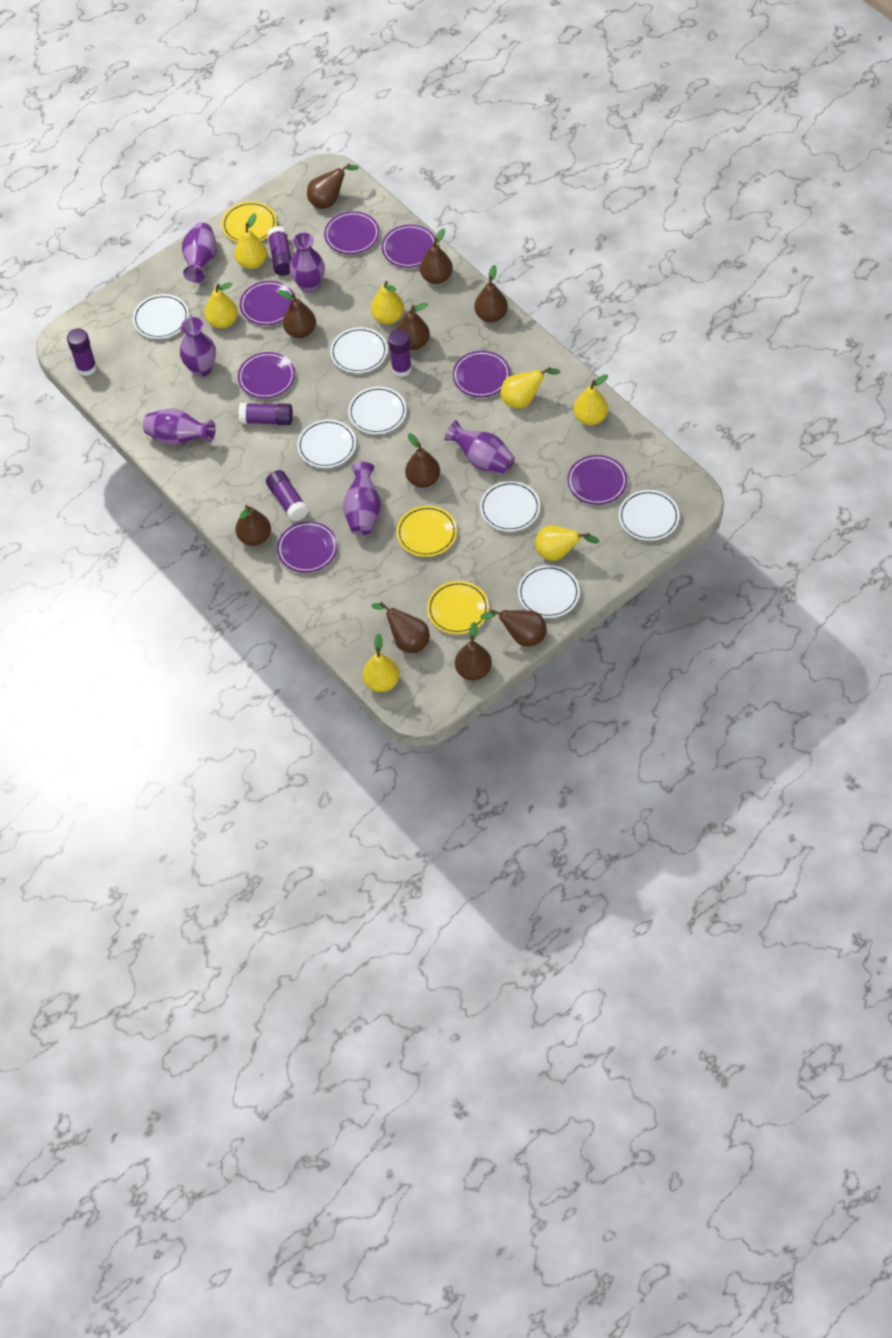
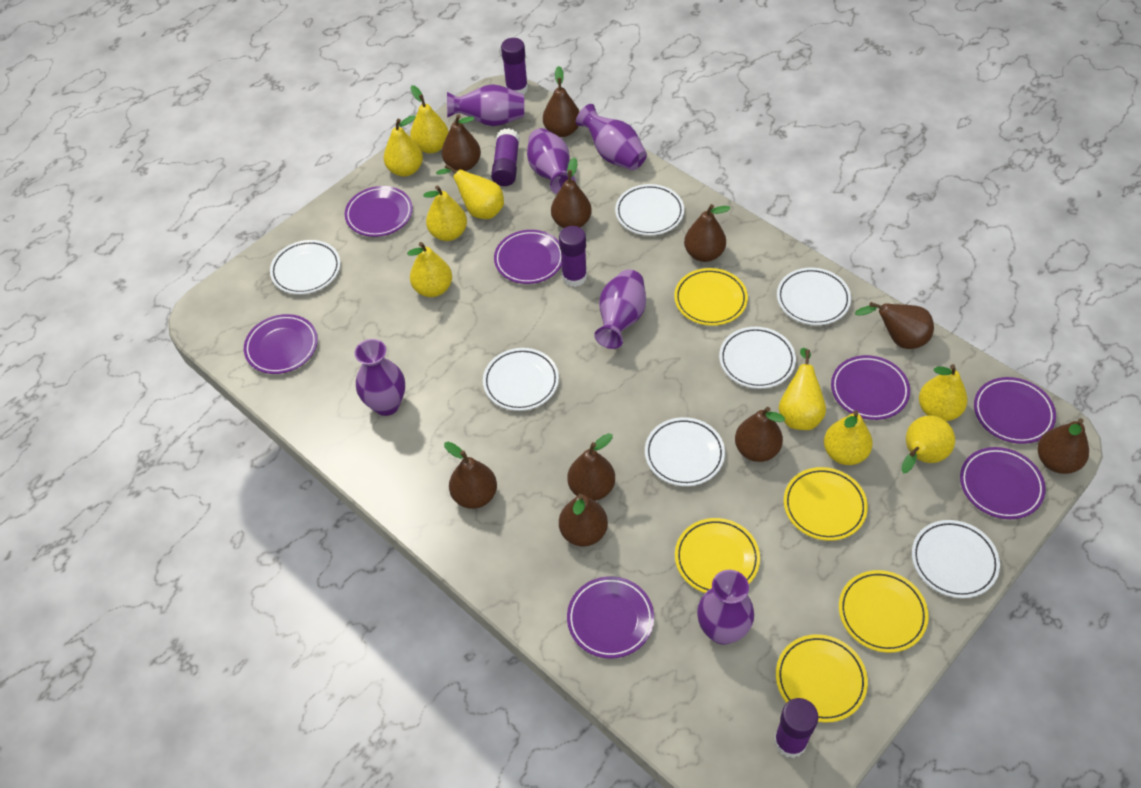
purple glue stick: [67,329,97,376] [239,403,293,425] [266,470,308,522] [267,226,292,276] [388,329,412,377] = 5 -> [491,128,520,186] [501,38,528,94] [559,226,587,287] [774,698,818,758] = 4
yellow pear: [204,282,238,328] [234,213,267,269] [363,633,400,692] [371,281,404,324] [501,367,560,408] [535,525,600,561] [573,374,608,425] = 7 -> [384,115,423,177] [407,242,452,297] [410,85,449,153] [423,185,467,241] [436,164,504,219] [779,348,826,430] [824,410,873,465] [901,415,955,473] [919,364,967,421] = 9
yellow plate: [222,201,277,243] [396,506,457,557] [427,581,489,634] = 3 -> [674,268,748,326] [675,518,760,593] [776,634,868,722] [784,467,868,541] [839,570,929,653] = 5

